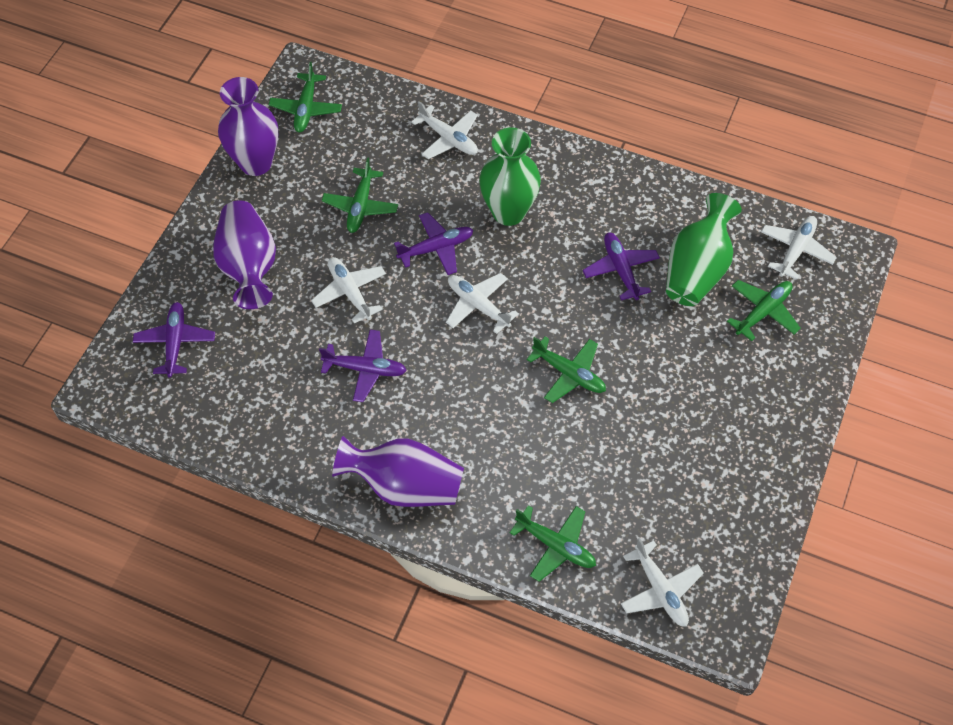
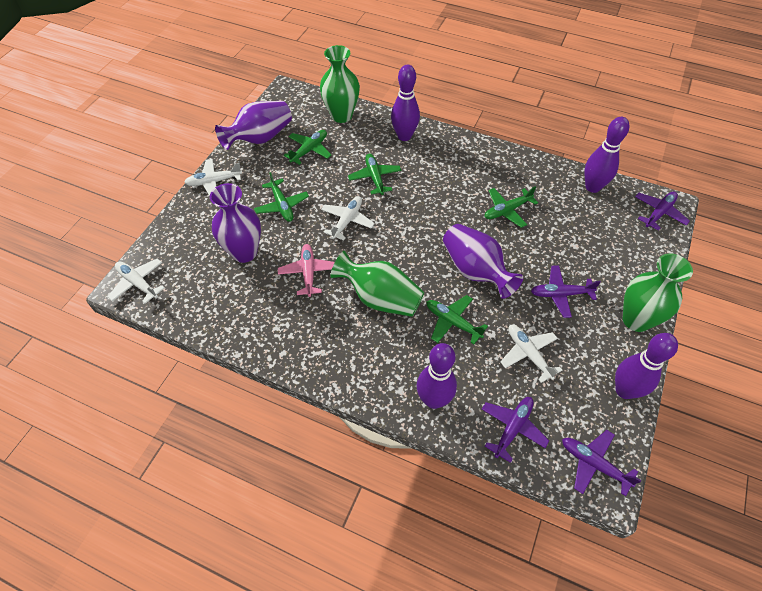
green vase: [479,127,541,226] [666,193,742,306] = 2 -> [320,45,360,123] [330,251,424,317] [623,254,693,332] = 3
pink plane: none = 0 -> [278,244,335,297] = 1
purple bowling pin: none = 0 -> [391,64,420,141] [417,343,457,409] [584,117,629,193] [615,333,678,399] = 4
white plane: [311,257,386,324] [411,101,478,159] [446,273,519,334] [621,538,704,627] [761,216,837,280] = 5 -> [108,258,165,304] [184,159,242,196] [321,196,375,240] [500,325,562,383] = 4

